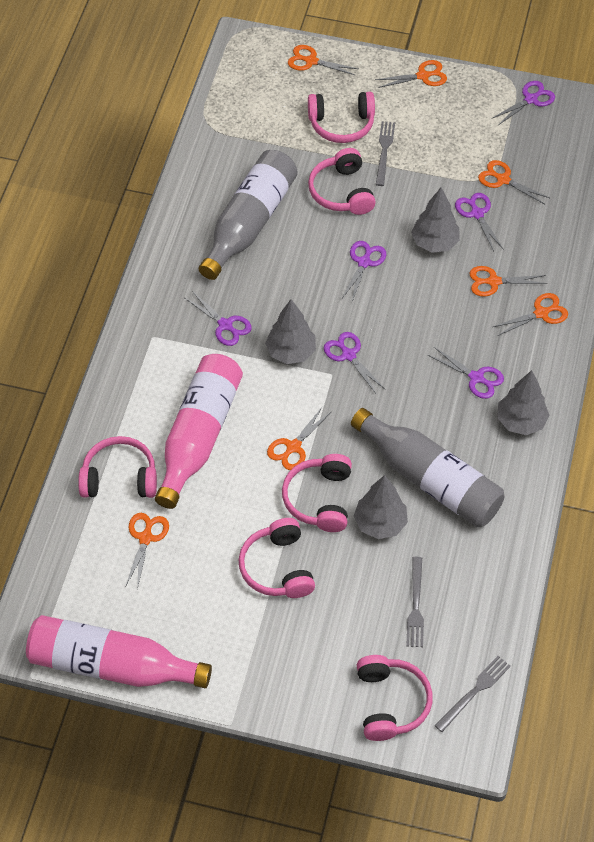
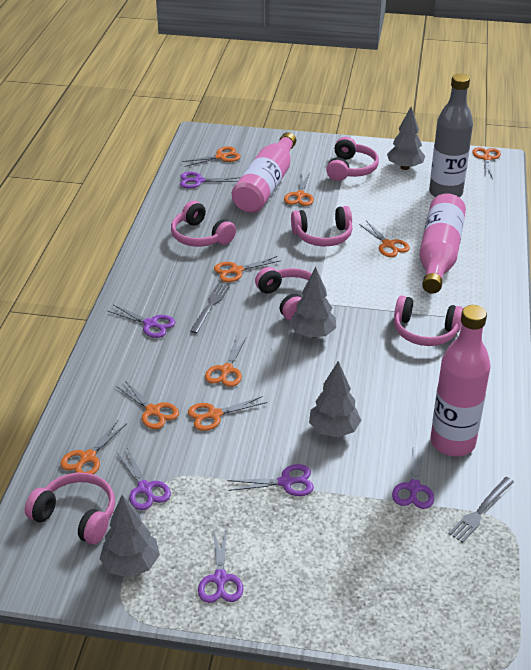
grey bottle: [199,150,298,280] [351,408,505,527] = 2 -> [429,74,473,197] = 1
grey fork: [376,121,395,186] [406,557,424,647] [434,656,511,732] = 3 -> [190,284,230,334] [449,477,514,543] = 2
orange scissors: [125,513,169,589] [267,406,332,470] [288,45,358,76] [375,60,447,88] [469,266,547,297] [478,160,549,204] [493,293,568,336] = 7 -> [60,420,127,475] [116,380,179,429] [182,146,241,167] [188,396,267,431] [205,336,247,387] [214,256,280,282] [284,173,314,206] [359,221,410,257] [472,147,501,179] = 9
pink bottle: [26,615,212,688] [155,354,243,509] = 2 -> [232,132,296,213] [419,193,466,294] [430,305,490,457] = 3

